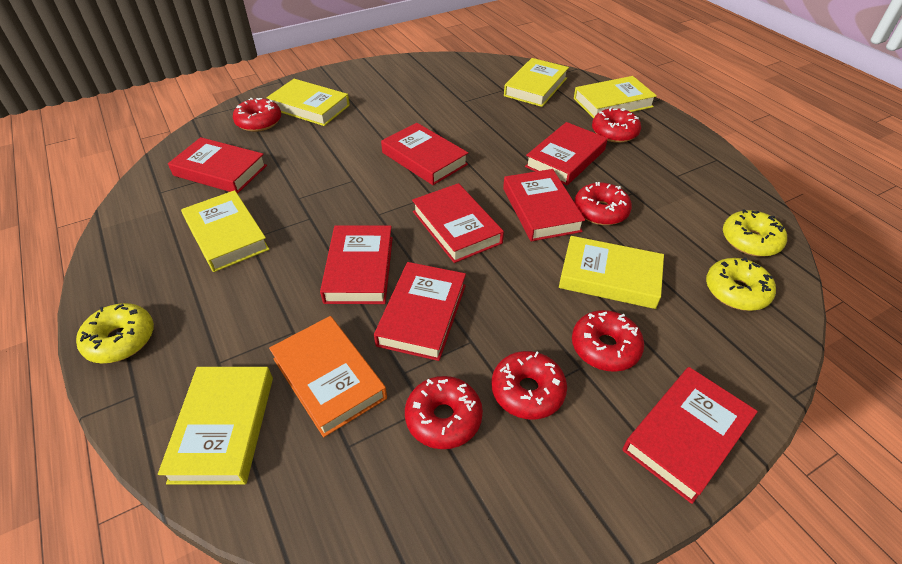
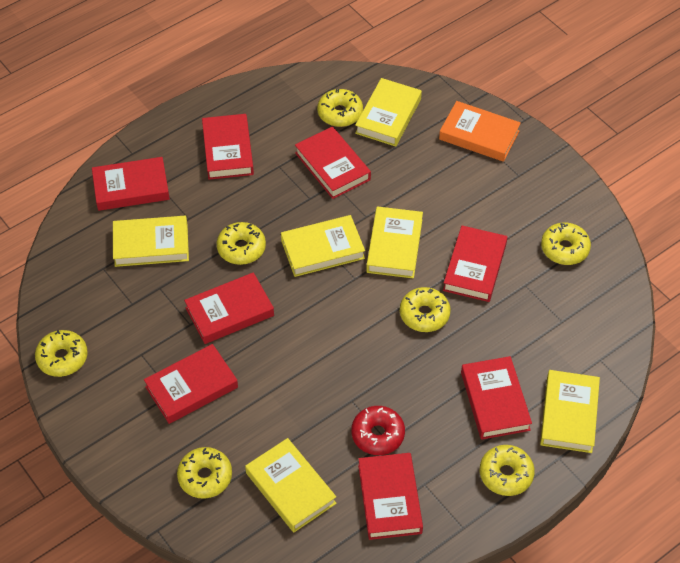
red donut: [233,98,281,132] [405,376,483,449] [492,351,567,420] [572,310,644,372] [574,182,632,225] [592,108,641,143] = 6 -> [351,406,405,455] = 1
yellow donut: [76,303,154,363] [706,257,776,311] [723,209,787,257] = 3 -> [35,330,88,377] [177,447,232,499] [216,222,266,265] [317,89,363,127] [400,287,451,332] [480,445,535,496] [541,223,591,265] = 7

